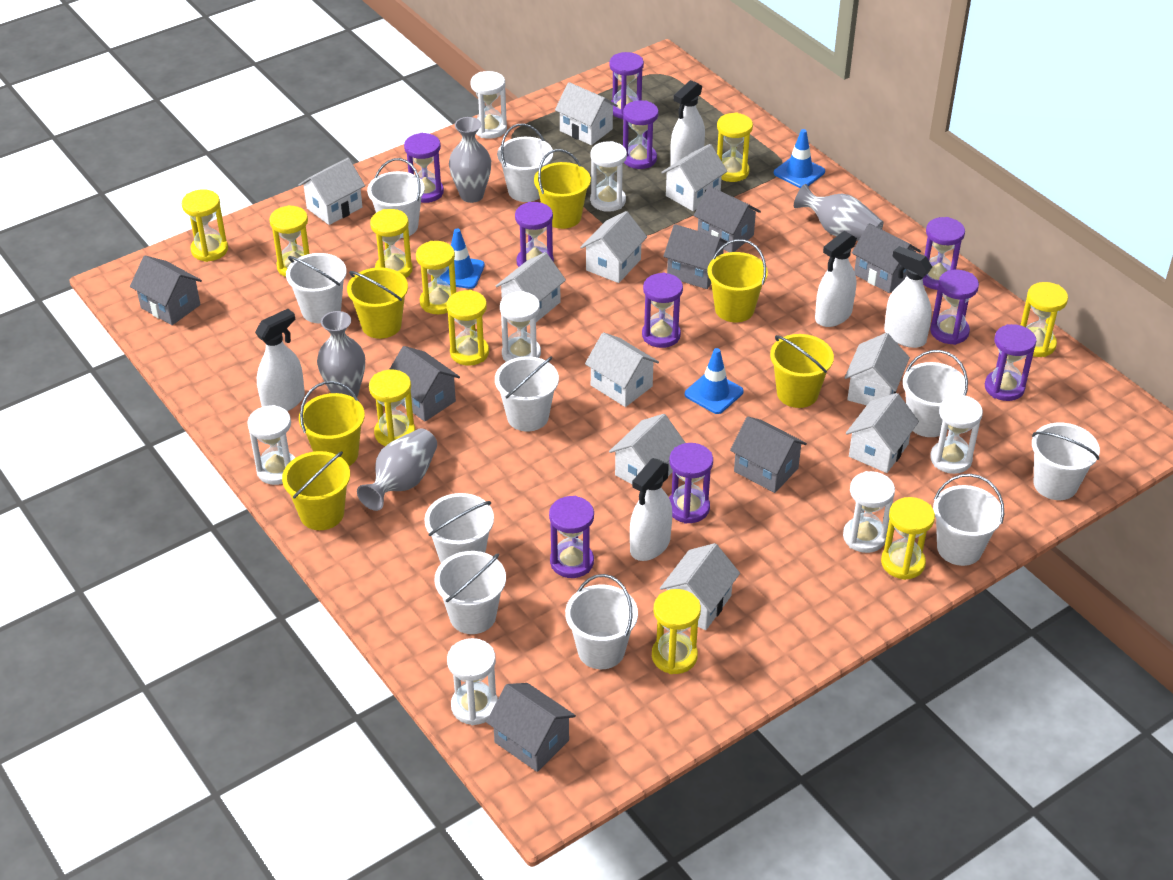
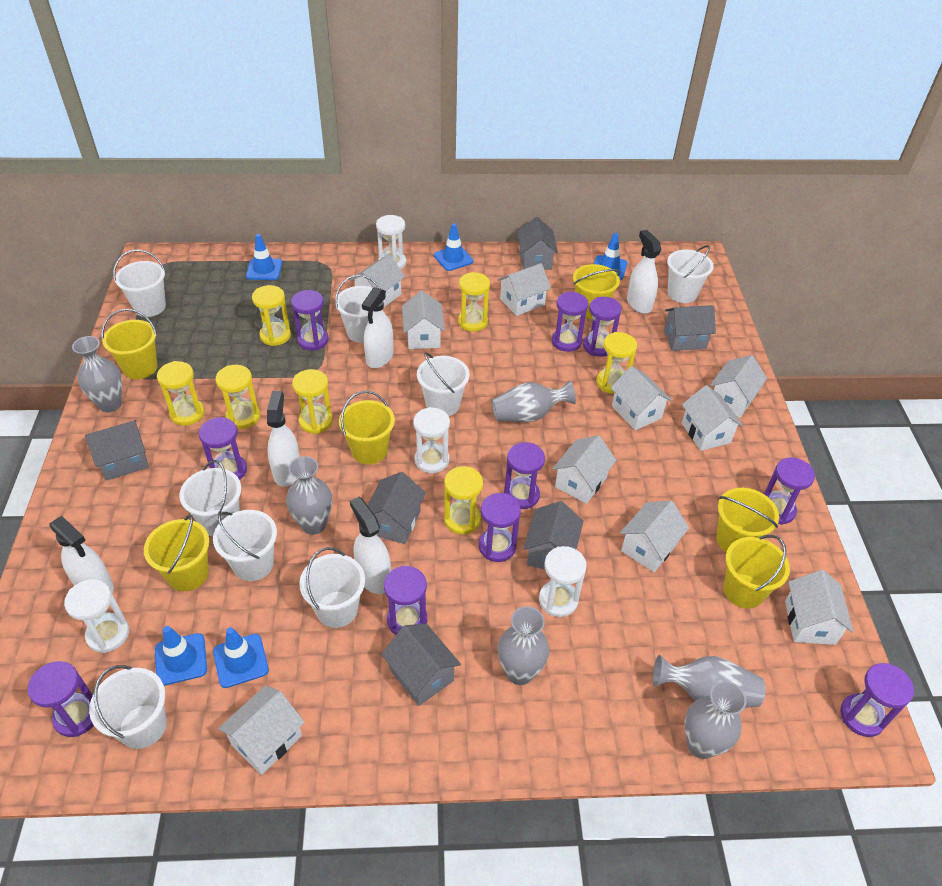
blue traffic cone: [440,229,485,289] [685,348,744,414] [774,129,825,188] = 3 -> [155,626,207,686] [213,627,269,688] [246,234,282,280] [434,223,473,271] [594,233,627,280] = 5
grey house: [130,256,202,325] [389,346,460,421] [486,683,576,772] [663,224,727,289] [693,186,761,252] [730,416,807,493] [852,223,921,293] = 7 -> [85,420,149,481] [368,472,426,544] [381,624,461,706] [517,217,558,270] [523,501,583,569] [664,305,716,351] = 6
grey vase: [317,311,365,397] [357,428,437,511] [449,117,491,203] [794,184,883,241] = 4 -> [72,336,122,413] [286,456,332,535] [491,380,576,422] [498,606,549,685] [653,655,766,708] [685,681,746,759] = 6
white bucket: [286,253,347,323] [367,158,425,238] [424,493,494,563] [435,551,506,634] [495,356,559,432] [497,124,553,202] [565,574,638,669] [903,350,968,437] [933,474,1004,566] [1032,423,1100,500] = 10 -> [89,665,167,749] [113,249,166,317] [179,460,241,536] [213,510,277,581] [299,547,365,628] [335,275,385,343] [417,352,470,416] [667,245,714,303] = 8
white hourglass: [247,405,295,485] [447,638,498,725] [470,71,507,139] [500,291,541,362] [590,141,627,212] [843,471,895,553] [930,394,983,474] = 7 -> [64,579,129,653] [376,215,407,269] [413,407,450,473] [539,546,587,617] = 4
yellow hourglass: [182,189,228,262] [269,205,310,277] [369,370,415,446] [370,209,413,278] [416,241,456,314] [447,290,489,366] [652,589,701,674] [717,113,753,182] [881,497,935,580] [1021,282,1068,357] = 10 -> [157,361,205,426] [215,365,260,429] [252,285,291,346] [292,369,333,434] [444,466,483,534] [458,272,490,332] [597,332,637,394] = 7

